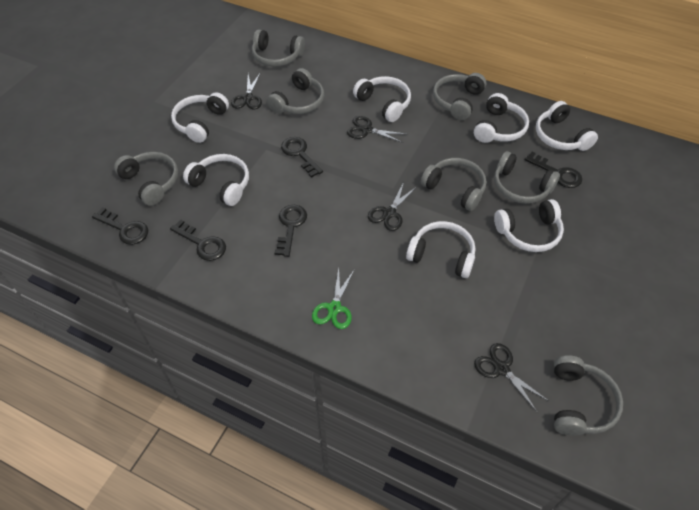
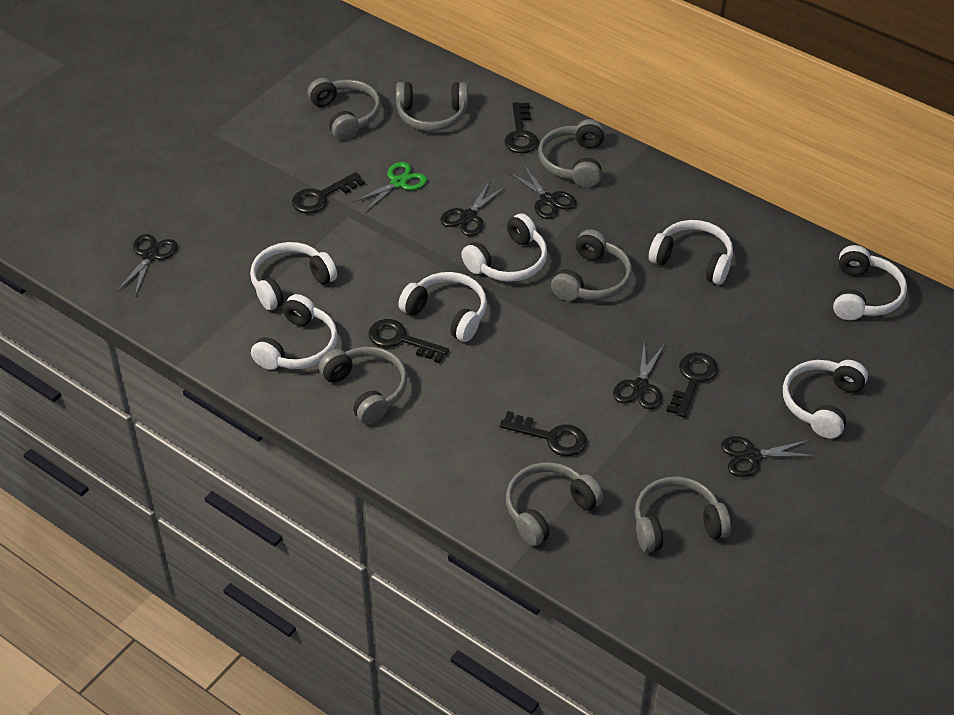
black scissors: [231,72,262,109] [347,116,406,143] [368,182,416,231] [474,343,549,412] = 4 -> [117,234,178,296] [440,181,506,236] [509,165,577,219] [613,342,664,409] [721,436,817,477] = 5

